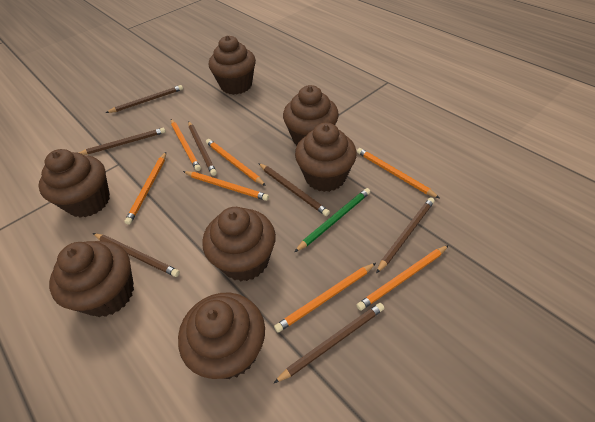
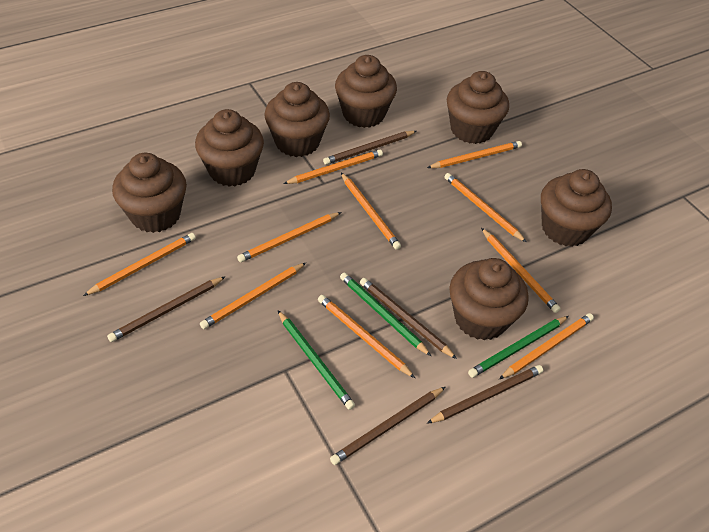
brown pencil: [79,128,166,155] [93,233,180,277] [106,85,183,113] [188,121,217,176] [258,163,330,216] [274,303,385,383] [376,198,435,273] = 7 -> [107,276,226,342] [323,131,416,165] [330,387,445,465] [360,278,457,359] [427,365,543,424] = 5
green pencil: [295,188,370,252] = 1 -> [278,311,355,410] [340,273,431,356] [468,316,569,378] = 3
orange pencil: [124,152,166,225] [171,119,201,171] [183,171,269,201] [206,139,266,186] [274,263,376,333] [357,148,439,198] [357,245,449,311] = 7 -> [83,233,196,296] [200,263,306,329] [237,212,341,262] [283,149,383,184] [318,295,415,378] [341,173,401,250] [427,141,522,168] [444,173,526,242] [481,228,561,313] [499,313,594,379] = 10

